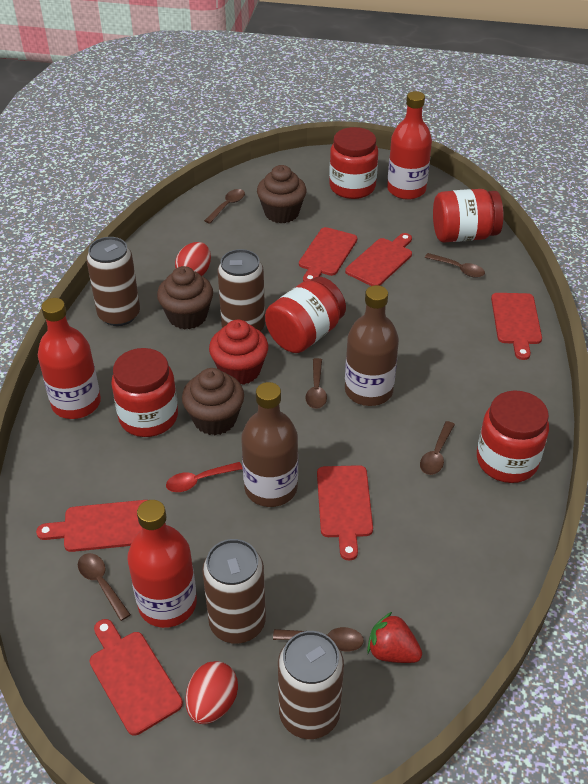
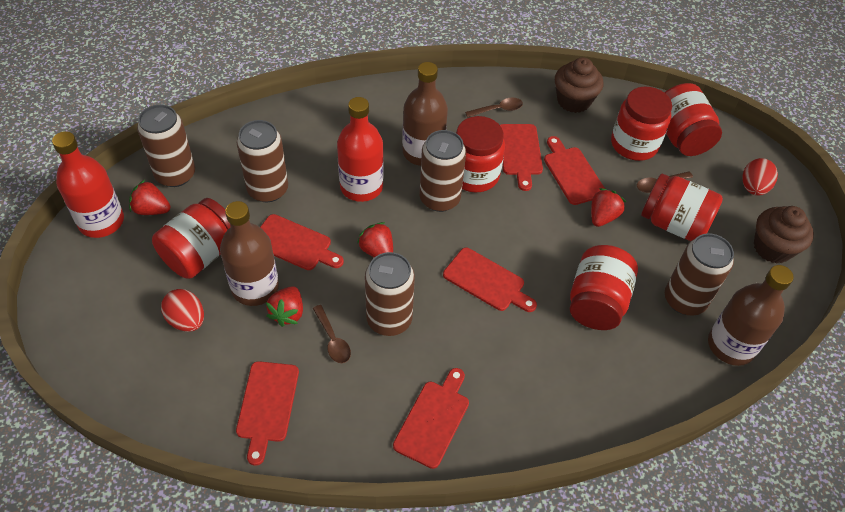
brown bottle: [241,382,298,507] [345,285,399,406] = 2 -> [220,201,279,306] [402,62,448,166] [708,265,794,366] = 3
brown can: [86,237,140,326] [202,539,266,644] [217,249,265,331] [278,631,344,739] = 4 -> [137,104,195,187] [237,120,288,202] [365,252,415,336] [420,130,466,212] [665,233,734,316] = 5
brown cupcake: [157,266,213,330] [182,368,244,435] [257,165,307,223] = 3 -> [555,57,603,113] [754,206,814,263] = 2
brown spoon: [78,553,131,621] [204,189,245,224] [273,627,364,651] [305,358,327,409] [420,421,455,475] [425,253,485,278] = 6 -> [313,305,351,363] [465,98,523,118] [637,171,693,193] = 3
red bottle: [38,298,101,419] [127,500,197,628] [387,91,432,200] = 3 -> [52,131,124,238] [337,97,384,202] = 2
red cupcake: [209,320,268,385] = 1 -> none = 0
red jar: [111,348,178,437] [265,277,346,353] [329,127,378,199] [433,189,504,243] [477,391,549,483] = 5 -> [152,198,230,279] [456,116,505,193] [570,245,638,330] [611,86,672,161] [641,174,723,241] [664,83,722,156] = 6
red spoon: [166,462,243,492] = 1 -> none = 0
red strawberry: [367,612,422,663] = 1 -> [129,180,171,215] [266,286,303,327] [357,222,393,258] [591,188,626,227] = 4

